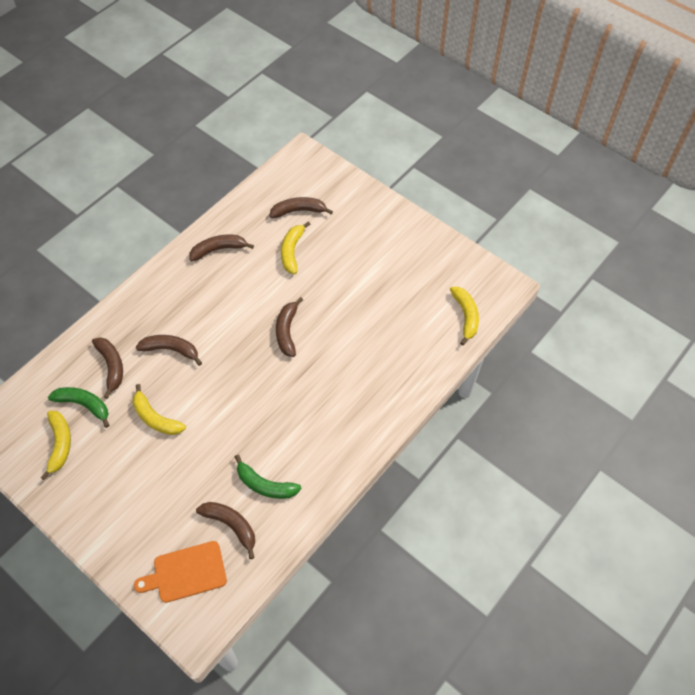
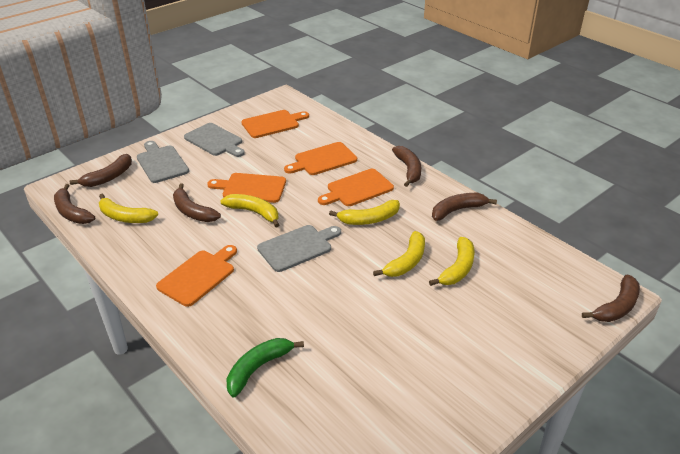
green banana: [48,387,109,428] [235,455,302,499] = 2 -> [227,338,304,397] = 1
grey cutting board: none = 0 -> [137,141,189,183] [184,123,245,157] [257,225,341,272] = 3
orange cutting board: [134,541,227,603] = 1 -> [156,245,237,307] [207,173,286,203] [241,110,309,138] [284,142,357,175] [318,169,394,206] = 5
yellow banana: [40,411,71,480] [133,384,186,435] [281,221,310,274] [450,287,479,345] = 4 -> [99,194,158,223] [220,194,279,227] [329,200,400,225] [373,231,425,277] [429,237,475,286] = 5

